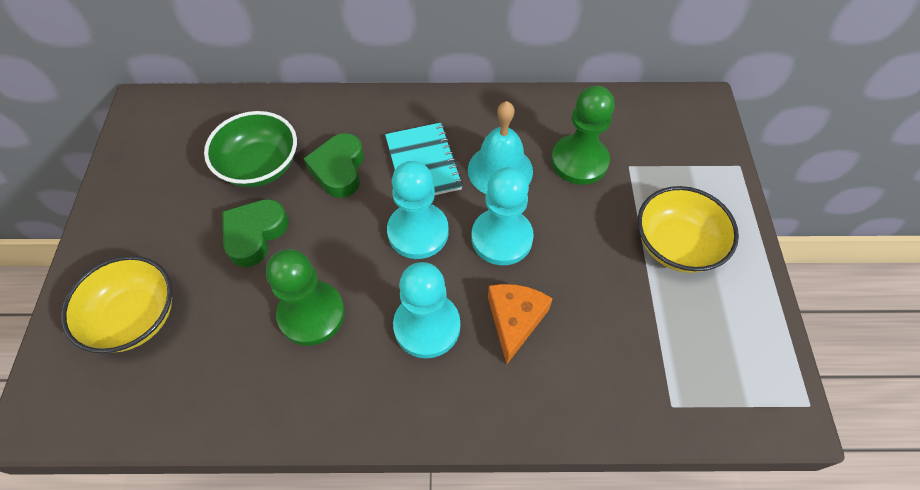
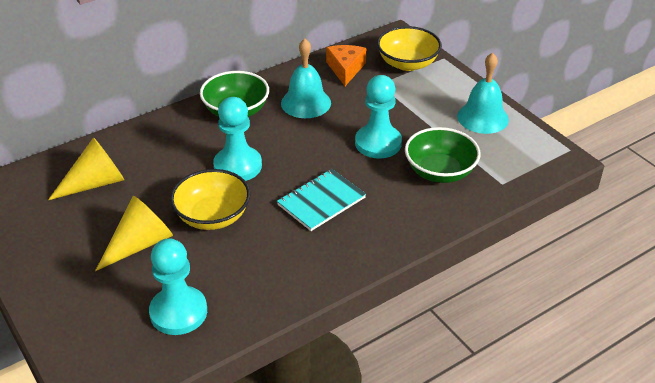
green bowl: [204,111,297,187] = 1 -> [200,71,269,117] [405,127,480,183] = 2
green heart: [222,199,289,267] [304,133,364,198] = 2 -> none = 0
green pawn: [266,249,345,346] [551,86,615,185] = 2 -> none = 0
turquoise bell: [468,101,533,194] = 1 -> [281,39,331,118] [457,53,509,134] = 2
yellow cone: none = 0 -> [48,137,124,200] [95,196,173,271] = 2

